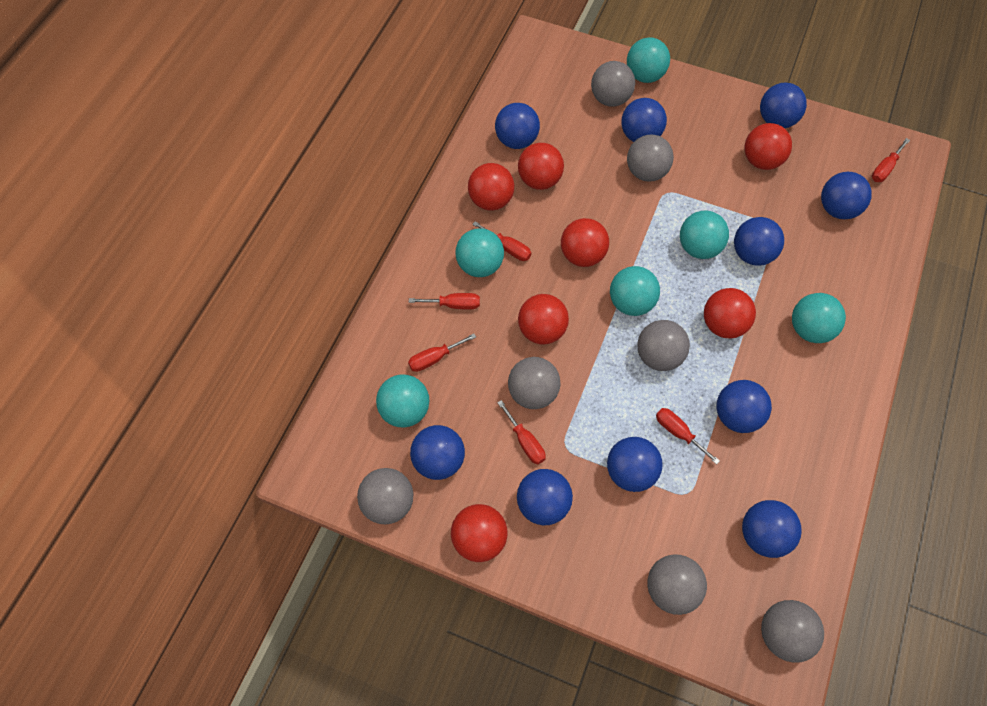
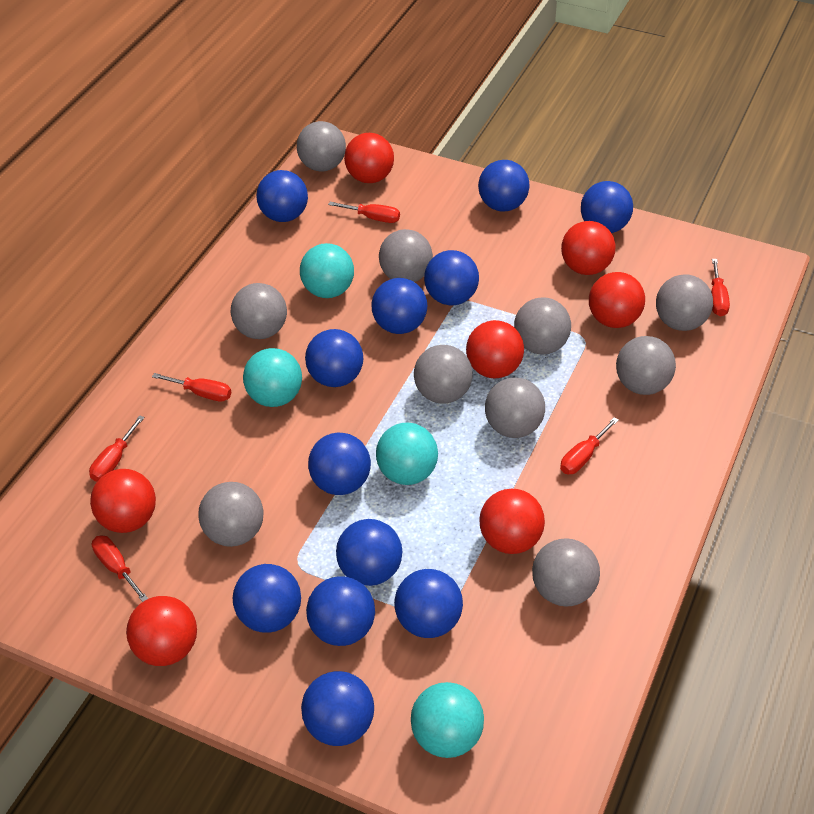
blue ball: [410,425,465,480] [495,103,540,149] [517,469,573,525] [607,437,663,492] [621,98,667,142] [716,380,772,433] [734,217,784,266] [742,500,802,558] [760,83,807,128] [821,172,872,219] = 10 -> [233,564,301,633] [256,170,308,222] [301,671,374,746] [305,329,363,387] [306,576,375,646] [308,433,371,495] [336,519,402,586] [371,278,427,334] [394,569,463,638] [424,250,479,305] [478,160,529,212] [581,181,633,233] = 12
grey ball: [357,468,413,525] [508,357,561,409] [591,61,635,107] [627,135,674,182] [637,320,690,371] [647,554,707,615] [761,600,824,663] = 7 -> [198,482,263,547] [231,283,287,339] [297,121,346,172] [379,229,433,282] [414,345,473,404] [485,377,545,438] [514,297,571,354] [532,538,600,607] [616,336,676,395] [656,274,713,331] = 10
turquoise ball: [376,375,429,427] [455,228,504,277] [610,266,660,316] [627,37,670,83] [680,211,729,259] [792,293,846,343] = 6 -> [243,348,302,407] [300,243,354,298] [376,423,438,485] [411,682,484,758] = 4

